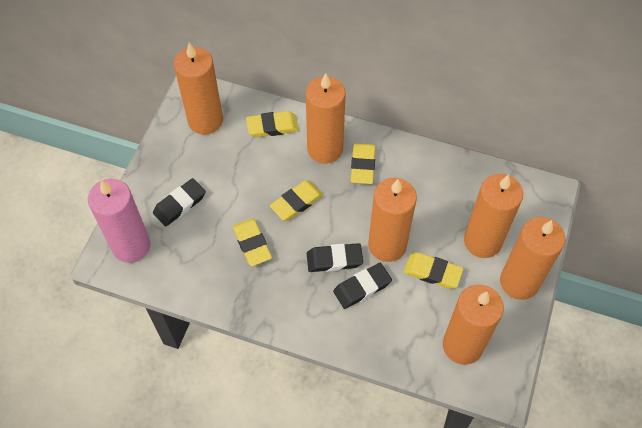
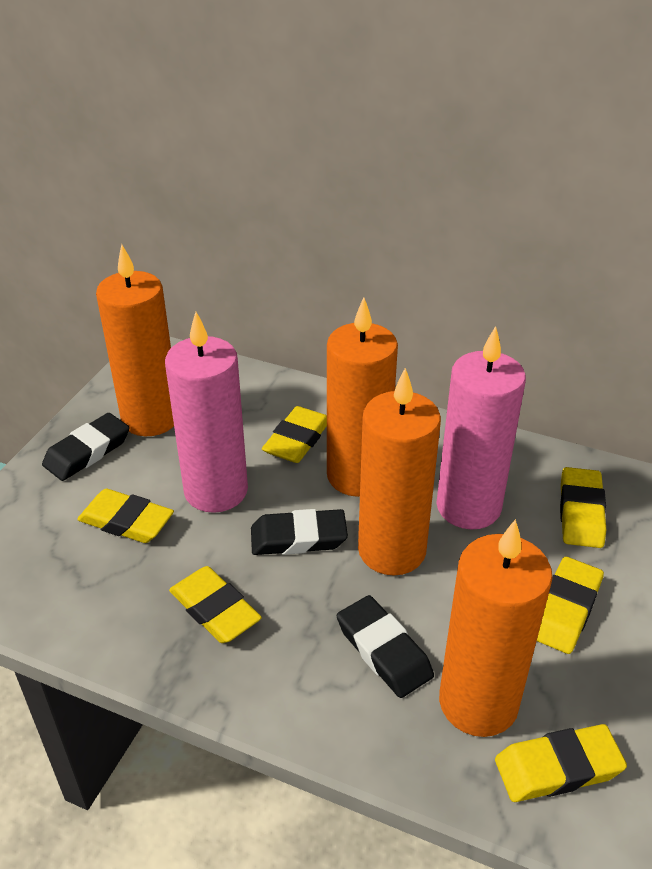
orange candle: [174,43,223,135] [306,73,346,164] [368,178,417,262] [443,285,504,365] [464,174,523,258] [500,217,566,300] = 6 -> [96,244,174,436] [327,297,398,497] [358,368,441,576] [439,519,553,737] = 4
pink candle: [88,179,150,263] = 1 -> [165,312,248,513] [436,326,526,529] = 2
yellow eraser: [232,218,272,266] [246,111,299,137] [270,180,323,221] [351,143,375,184] [404,253,464,288] = 5 -> [77,489,174,543] [169,566,262,643] [262,406,327,463] [495,724,627,802] [537,557,604,654] [560,467,606,548] = 6

